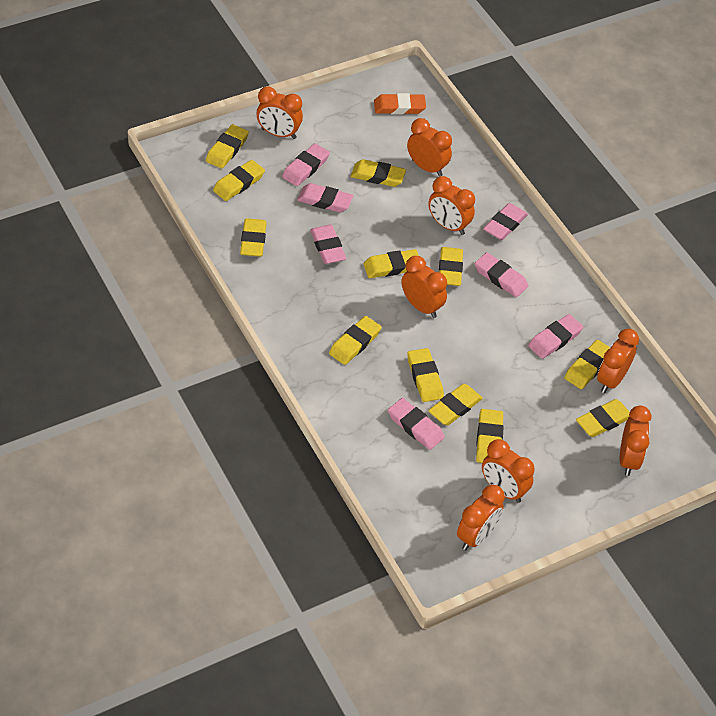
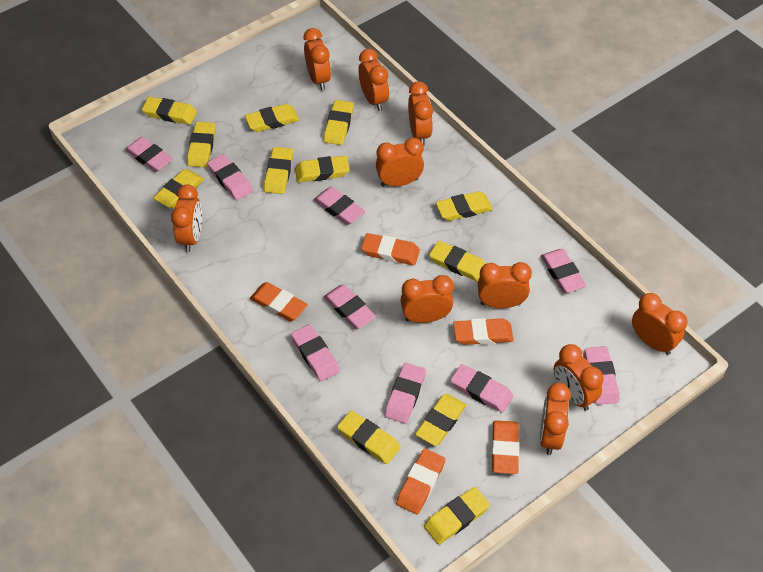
orange clock: [257,87,303,139] [401,256,447,318] [407,118,452,177] [428,176,475,235] [457,485,505,550] [482,439,535,503] [597,329,639,393] [620,405,651,476] = 8 -> [171,185,202,252] [304,28,331,90] [359,49,389,111] [376,138,424,187] [401,275,454,323] [408,81,433,145] [478,262,532,308] [540,383,571,455] [554,344,603,411] [632,293,688,355] = 10
orange eraser: [374,93,426,114] = 1 -> [250,282,308,321] [361,233,420,265] [396,449,445,514] [453,318,514,345] [492,420,519,474] = 5
pink eraser: [282,143,330,186] [297,183,354,213] [310,225,347,264] [388,398,444,450] [475,252,528,297] [483,203,528,240] [528,314,583,359] = 7 -> [125,137,173,172] [207,154,253,200] [291,324,340,381] [313,187,365,225] [324,285,376,329] [384,363,426,424] [451,364,513,413] [541,249,586,293] [584,346,619,405] = 9

